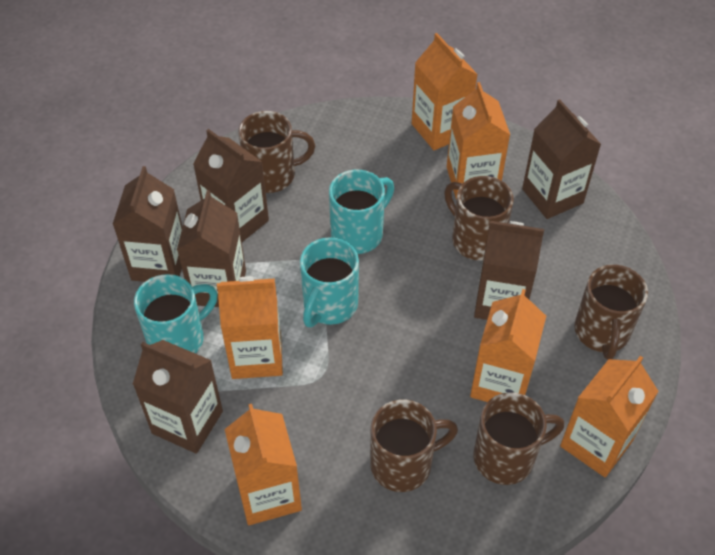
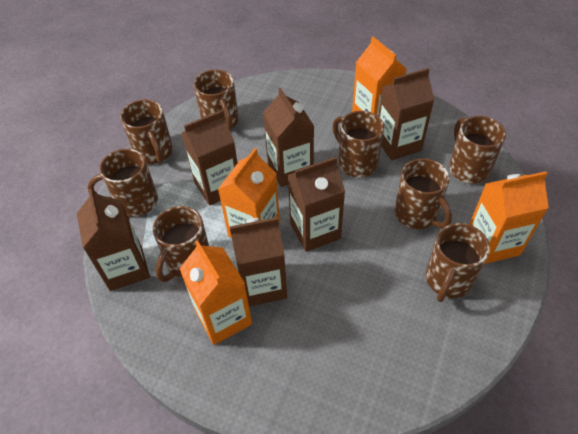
brown mug: [238,111,315,193] [370,400,458,492] [444,176,514,261] [474,392,564,485] [574,265,648,360] = 5 -> [87,148,158,217] [120,99,173,164] [153,206,209,282] [194,70,239,130] [333,111,384,178] [394,158,452,229] [426,223,490,302] [449,116,506,184] = 8
orange carton: [217,276,283,379] [225,404,302,525] [412,33,478,150] [447,82,510,199] [470,289,546,402] [560,356,659,477] = 6 -> [180,240,252,345] [218,148,280,238] [352,37,407,116] [469,171,549,264] = 4
turquoise mug: [134,274,218,354] [300,237,359,327] [329,170,394,254] = 3 -> none = 0

